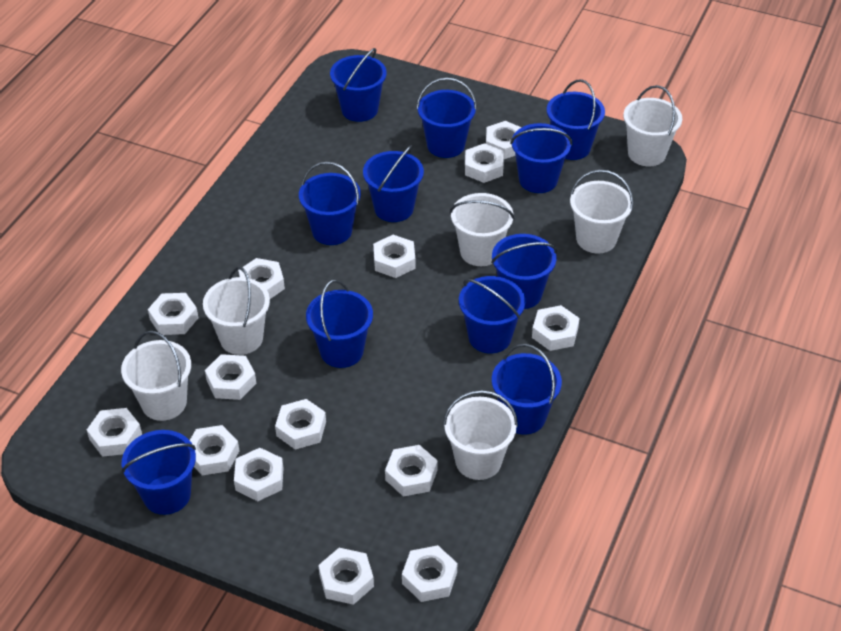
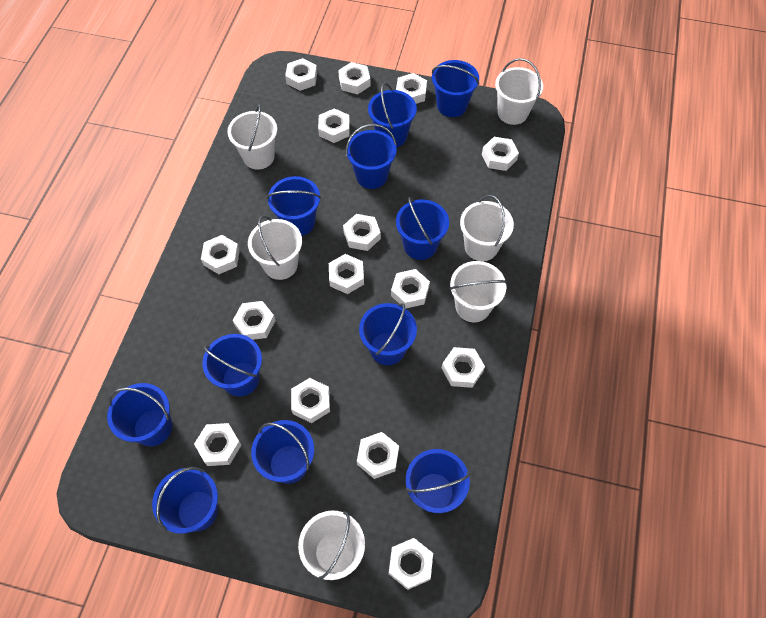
white nut: [87,408,142,457] [148,293,198,335] [190,425,239,475] [205,354,256,400] [234,448,283,501] [238,258,285,299] [275,399,326,450] [318,548,374,605] [373,235,415,278] [385,445,438,496] [402,545,458,602] [465,143,504,183] [486,121,522,159] [532,305,580,351] = 14 -> [194,423,241,466] [201,235,240,274] [233,301,276,340] [285,58,317,91] [291,378,330,423] [318,108,350,143] [329,254,364,294] [338,62,371,94] [343,214,381,251] [357,432,399,479] [389,538,433,590] [391,269,430,309] [396,73,427,104] [442,347,485,388] [482,137,519,171] = 15

